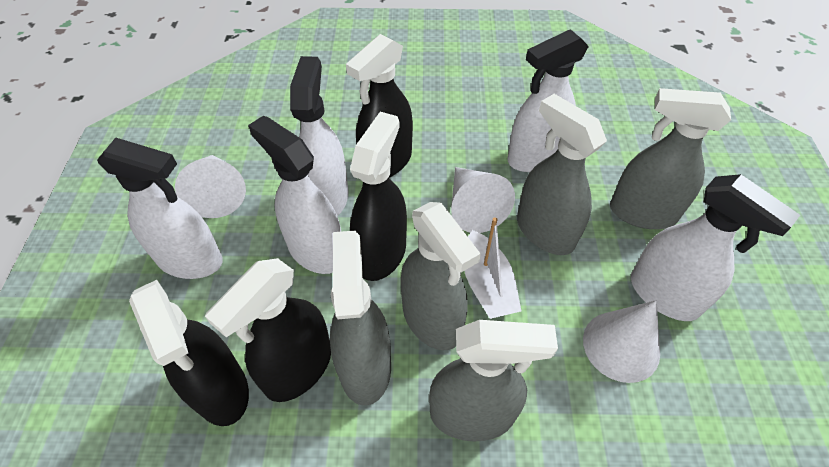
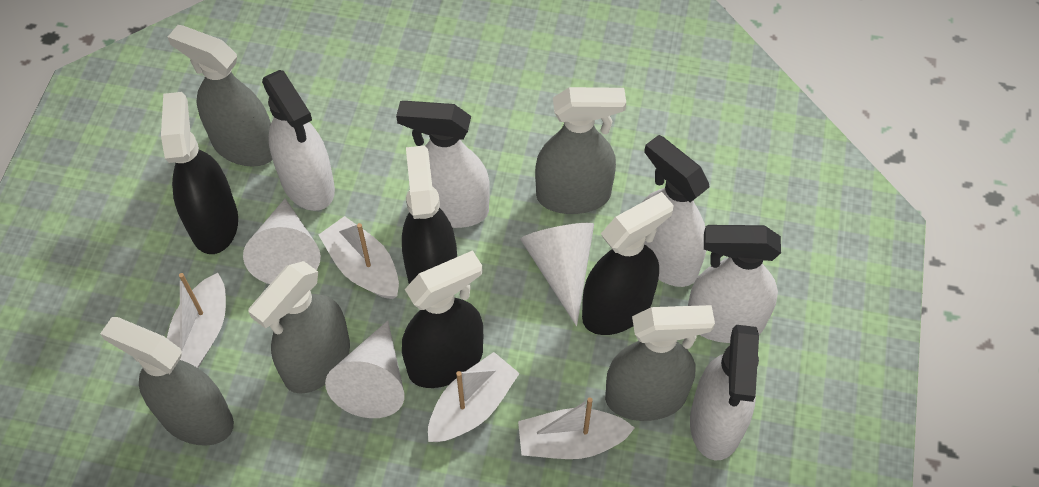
white boat: [465,217,522,319] = 1 -> [167,273,226,368] [319,216,399,299] [428,352,520,442] [518,397,635,459] = 4

